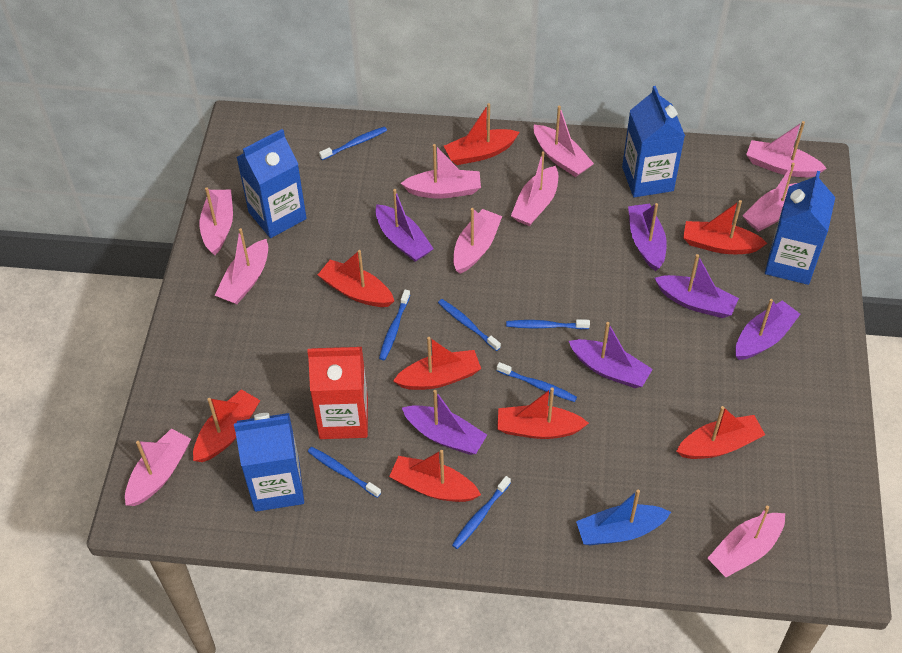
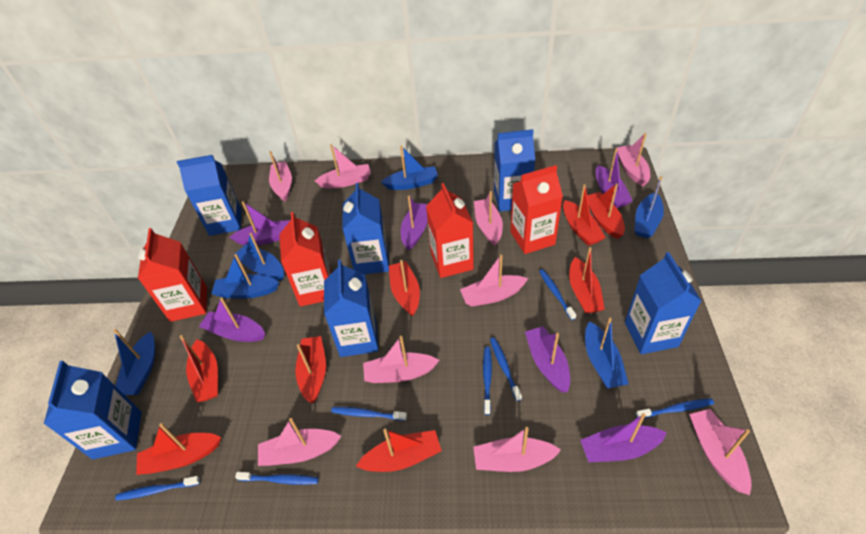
blue boat: [576,490,671,545] = 1 -> [113,329,155,395] [211,254,279,299] [235,233,284,280] [381,146,438,190] [585,318,629,388] [635,176,664,238] = 6
blue carton: [234,413,304,512] [237,129,307,238] [622,86,685,197] [765,171,835,285] = 4 -> [44,361,142,459] [177,155,241,236] [324,260,379,357] [342,183,389,274] [494,129,535,212] [625,252,702,354] = 6
pink boat: [125,429,191,506] [200,187,233,255] [215,228,268,304] [401,144,481,198] [453,208,502,274] [511,151,558,226] [534,106,594,177] [707,506,785,577] [742,163,797,232] [746,121,827,177] = 10 -> [258,418,341,466] [269,151,292,202] [315,144,371,188] [363,336,440,383] [460,254,528,307] [473,427,561,472] [474,191,503,246] [616,133,650,186] [689,409,752,495] = 9
red carton: [307,347,368,439] = 1 -> [138,228,207,322] [279,212,332,307] [426,183,474,278] [510,165,563,254] = 4

